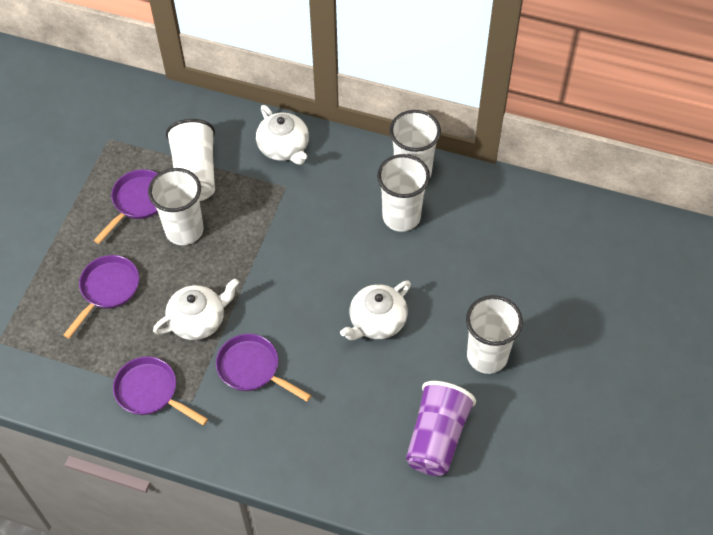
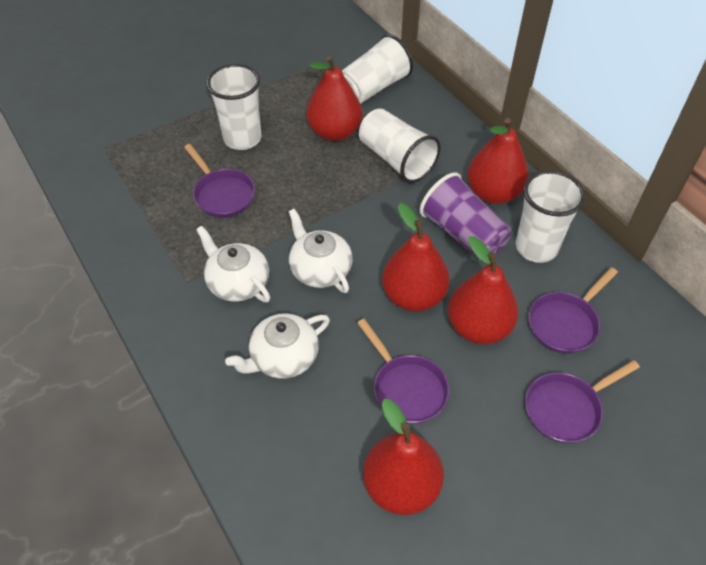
red pear: none = 0 -> [306,56,362,141] [363,399,444,515] [382,203,450,312] [448,236,518,344] [467,118,529,204] = 5
white cup: [148,168,204,245] [166,119,215,201] [377,154,430,232] [389,110,441,177] [466,295,523,374] = 5 -> [206,64,262,150] [342,34,413,104] [359,108,441,183] [515,170,586,263] = 4

